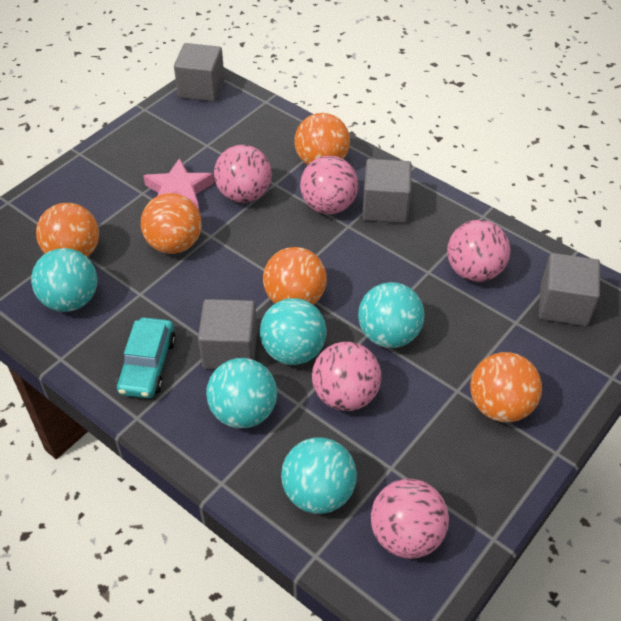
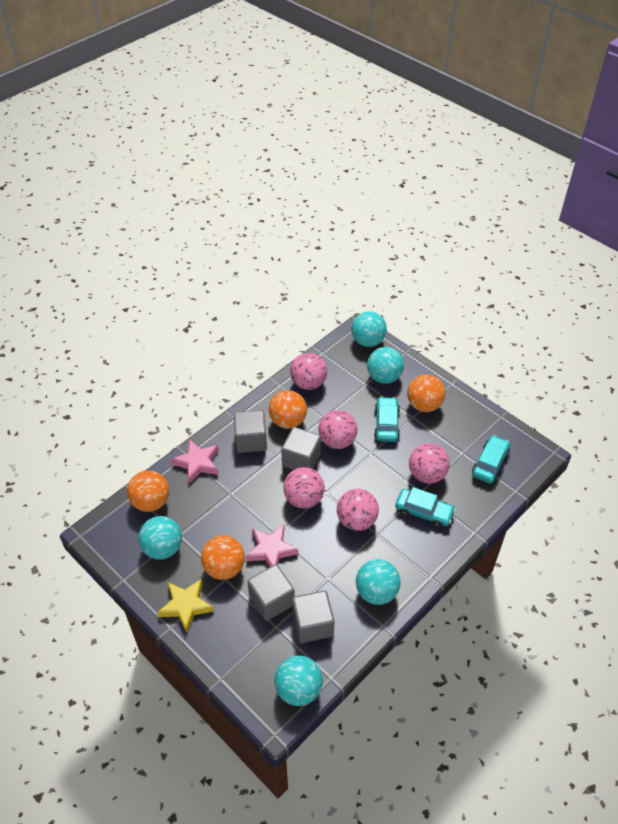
orange ball: [36,203,99,257] [141,193,202,254] [263,247,327,305] [294,113,350,165] [470,352,542,422] = 5 -> [127,470,169,512] [201,536,245,580] [269,390,307,429] [407,374,445,412] = 4
pink star: [143,158,214,210] = 1 -> [171,440,219,484] [246,525,298,567] = 2
turquoise car: [117,317,176,398] = 1 -> [374,397,400,442] [395,487,456,528] [472,435,510,484] = 3
yellow star: none = 0 -> [157,579,214,633] = 1

